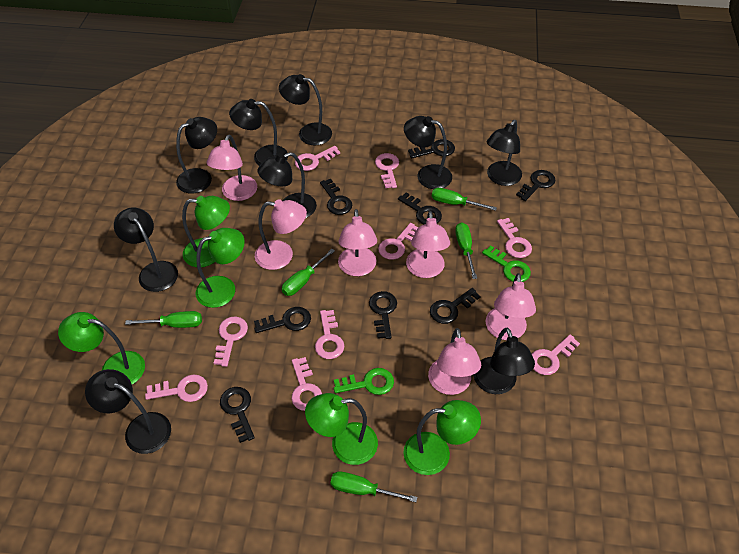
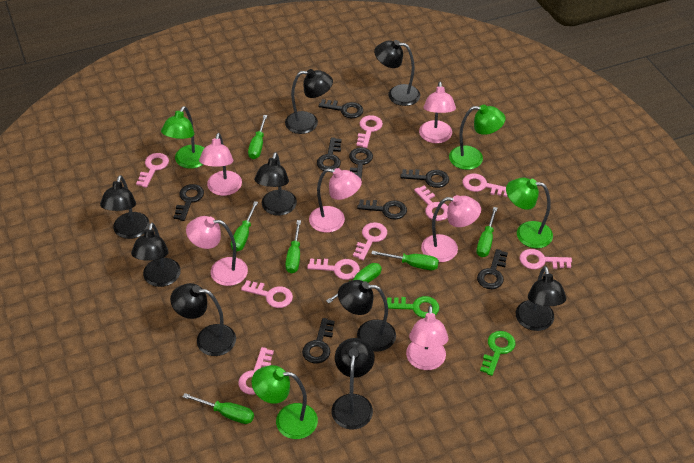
green lamp: [58,312,145,384] [182,196,230,267] [196,228,245,308] [305,393,378,465] [403,400,481,475] = 5 -> [161,106,204,169] [252,365,318,439] [449,105,506,170] [506,178,553,248] = 4
green screwdriver: [125,311,202,328] [282,249,335,296] [330,471,417,502] [432,188,497,211] [455,222,477,279] = 5 -> [183,393,254,424] [231,201,258,252] [248,115,267,159] [285,220,301,273] [326,263,382,303] [371,251,439,270] [477,207,497,257] = 7

